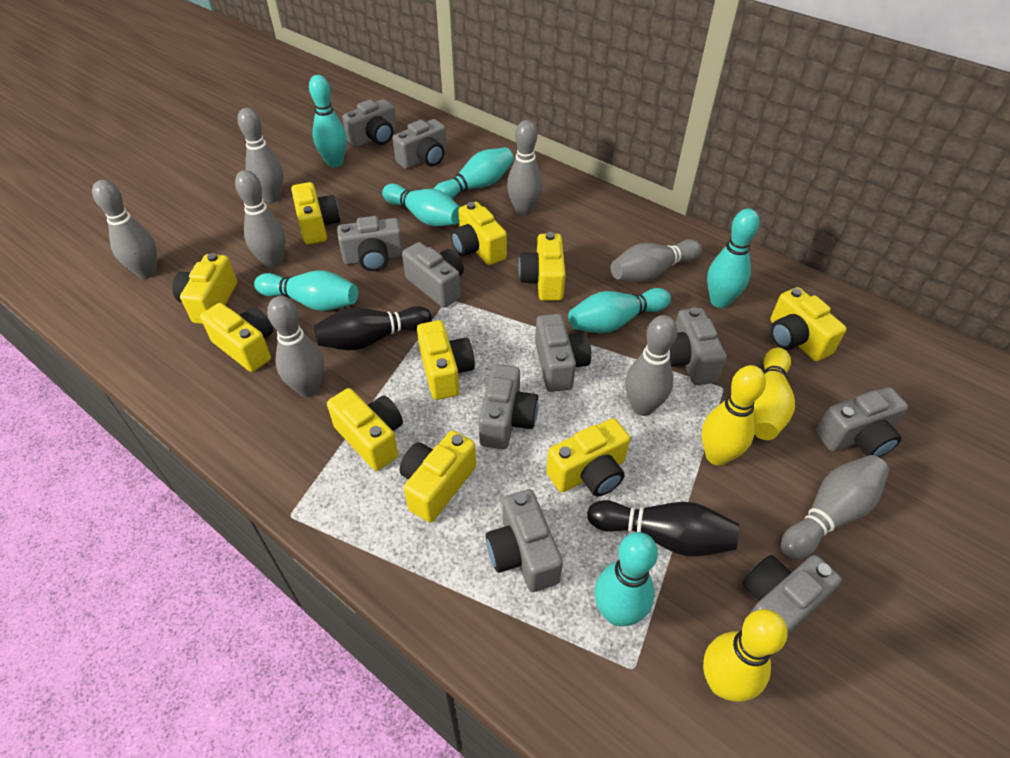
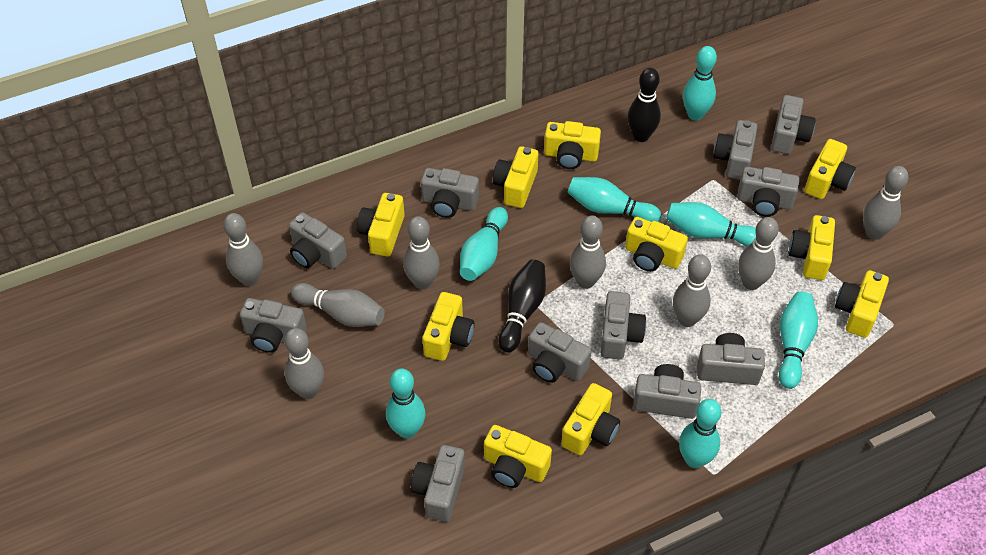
grey camera: [337,216,404,271] [342,99,397,147] [392,119,447,169] [402,242,464,308] [478,364,538,449] [486,489,563,592] [535,314,591,392] [669,307,727,385] [743,555,842,636] [815,387,908,457] = 10 -> [240,298,307,353] [289,212,347,269] [411,445,465,522] [421,168,479,218] [528,322,591,383] [601,291,646,360] [633,364,701,419] [697,333,765,385] [713,120,757,180] [737,167,800,217] [771,95,816,154] = 11
yellow bowling pin: [702,365,766,466] [703,609,787,702] [753,347,795,440] = 3 -> none = 0

